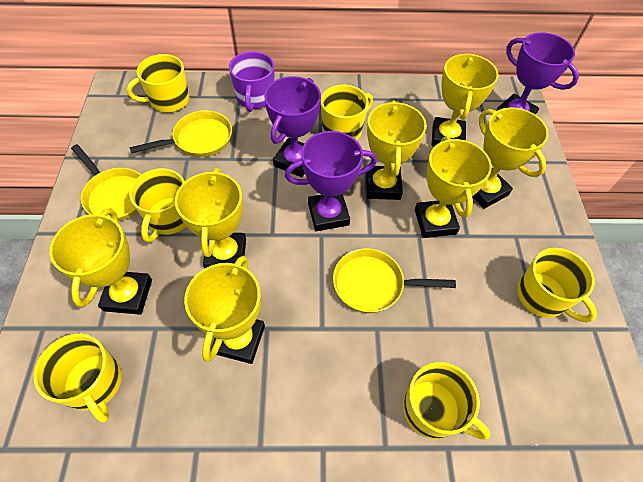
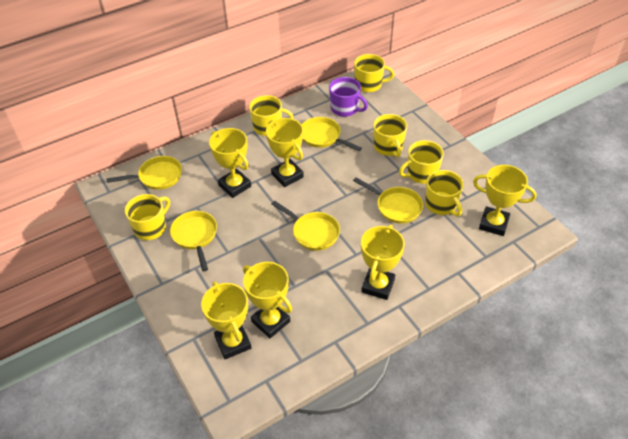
purple trophy: [264,76,321,177] [285,131,377,231] [496,32,579,115] = 3 -> none = 0
yellow pan: [71,144,141,221] [129,110,232,157] [333,248,456,313] = 3 -> [106,156,182,190] [170,211,217,271] [271,200,340,251] [302,117,362,151] [353,177,423,223] = 5
yellow trophy: [50,208,152,315] [175,168,246,268] [184,256,265,364] [366,101,427,200] [415,137,492,238] [432,54,499,147] [473,108,548,209] = 7 -> [201,281,251,359] [209,128,251,198] [243,262,292,338] [266,118,304,187] [361,225,405,300] [473,165,537,236] = 6

